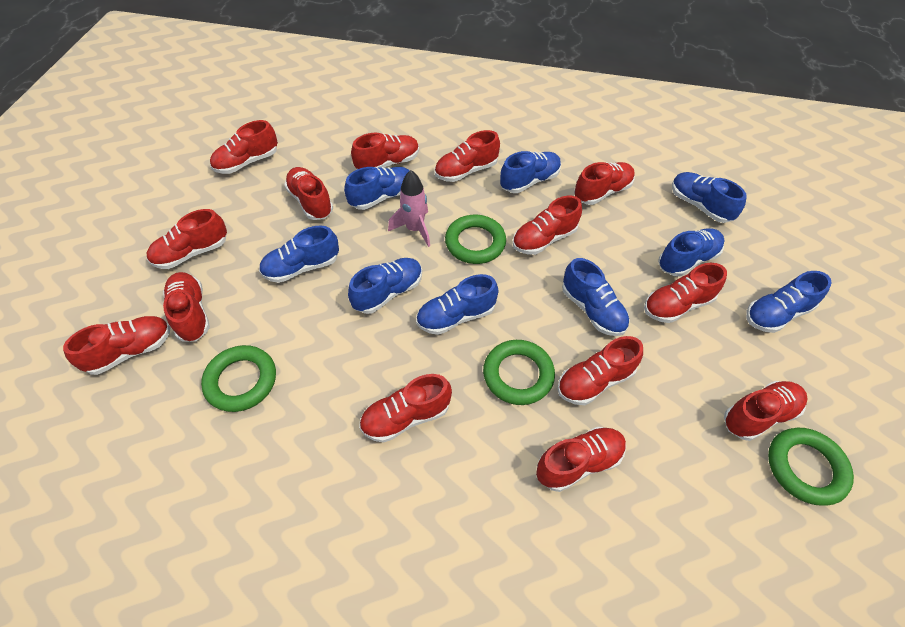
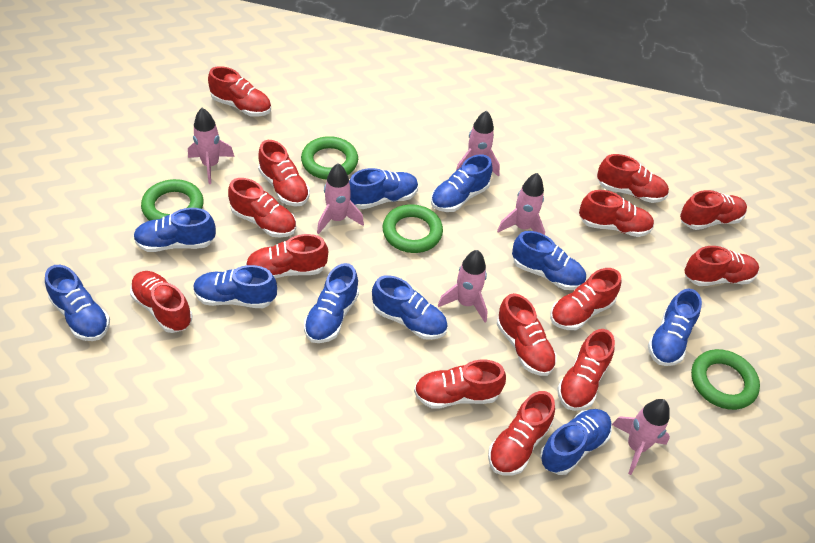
blue shoe: [259,225,339,283] [344,167,410,210] [348,258,422,314] [416,274,499,335] [500,151,561,193] [562,258,630,336] [658,228,725,277] [672,172,747,223] [746,271,832,333] = 9 -> [45,265,110,341] [133,208,216,252] [193,265,277,308] [304,263,359,343] [349,168,418,209] [372,275,448,340] [431,154,493,212] [512,231,586,290] [540,409,612,475] [648,289,702,366] = 10
pink rocket: [388,170,430,247] = 1 -> [188,108,235,184] [317,163,364,234] [438,250,488,322] [456,110,500,177] [497,173,545,235] [612,399,670,475] = 6

